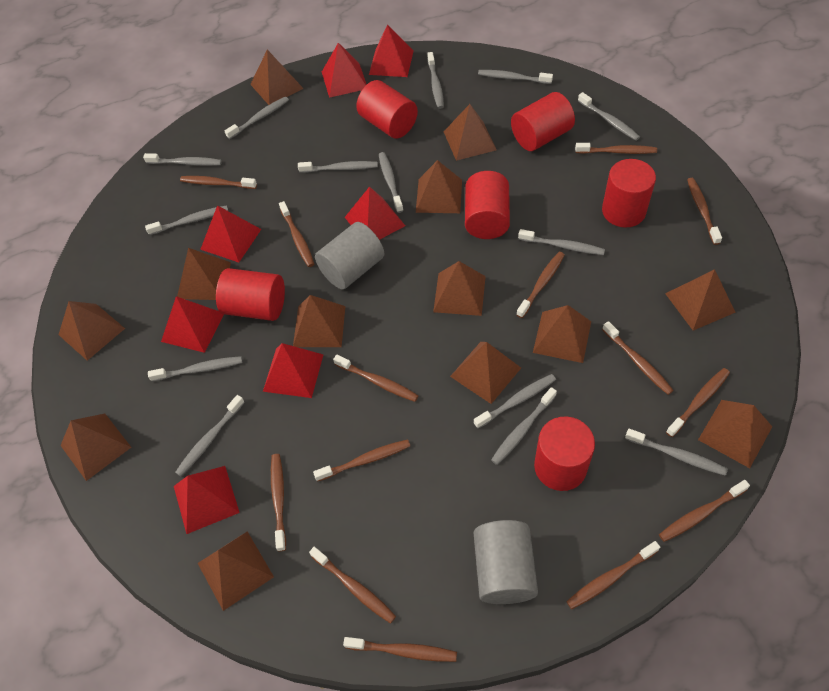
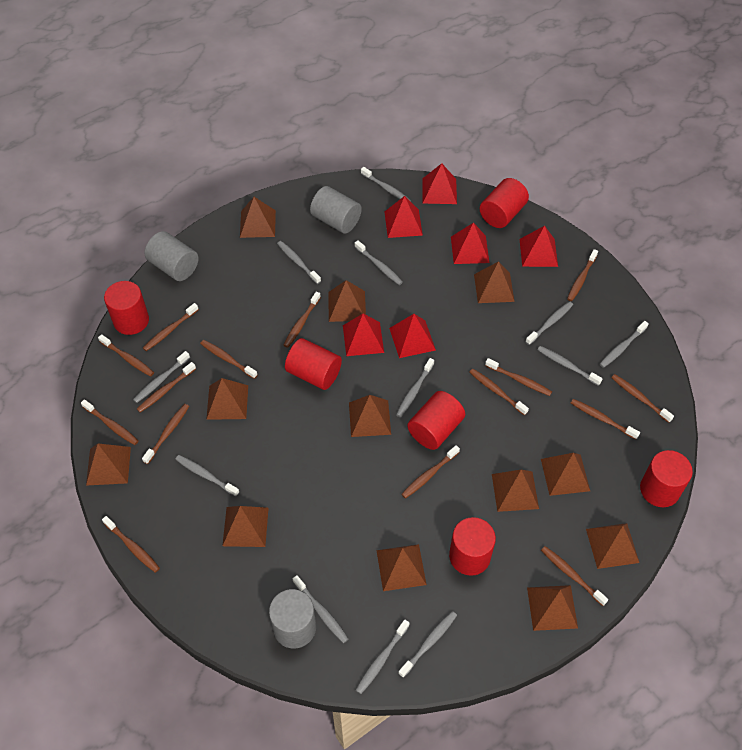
brown pyramid: [59,301,125,361] [60,414,131,481] [177,248,231,300] [198,531,274,611] [250,50,304,105] [293,295,345,347] [416,160,462,213] [433,261,486,316] [444,104,497,161] [450,342,521,404] [533,305,591,363] [665,269,736,331] [698,400,772,468] = 13 -> [86,444,131,486] [206,378,248,420] [222,506,269,547] [240,197,276,238] [328,280,366,322] [349,395,391,437] [376,544,427,591] [474,261,515,303] [492,470,539,512] [527,585,578,631] [541,453,590,496] [586,523,639,569] = 12
brown toothbrush: [180,176,257,189] [271,454,286,552] [279,201,314,267] [309,547,396,624] [313,439,410,482] [333,355,419,402] [343,637,457,662] [516,252,565,318] [566,541,660,609] [575,143,657,154] [602,321,674,395] [659,480,750,542] [666,368,730,437] [687,178,722,245] = 14 -> [81,399,139,445] [98,334,154,376] [102,516,160,573] [137,362,196,413] [142,404,189,464] [143,303,199,351] [200,340,257,379] [284,292,321,348] [401,445,460,499] [469,369,529,415] [485,358,552,396] [541,546,608,606] [567,249,598,301] [571,399,640,440] [611,374,674,423] = 15
grey cylinder: [315,222,384,290] [474,520,538,604] = 2 -> [145,231,198,281] [269,589,316,648] [310,186,362,234] = 3
grey toothbrush: [143,153,222,166] [145,205,228,235] [148,356,242,382] [175,395,245,476] [225,97,289,139] [298,161,378,173] [379,152,404,213] [427,52,444,109] [474,374,556,429] [478,70,553,84] [491,387,557,465] [518,229,605,255] [578,92,640,141] [625,429,728,476] = 14 -> [133,351,190,403] [175,455,239,497] [277,241,321,284] [293,575,348,643] [355,240,403,285] [356,619,409,694] [361,167,411,201] [396,358,434,417] [399,611,457,678] [525,301,573,345] [537,346,603,386] [600,321,649,368] = 12
red pyramid: [161,296,224,353] [174,466,240,534] [200,205,261,263] [263,343,323,398] [322,43,367,98] [345,186,405,240] [369,25,413,77] = 7 -> [343,314,384,356] [385,196,423,238] [389,314,436,358] [423,163,457,204] [451,223,489,264] [520,226,558,267] = 6

